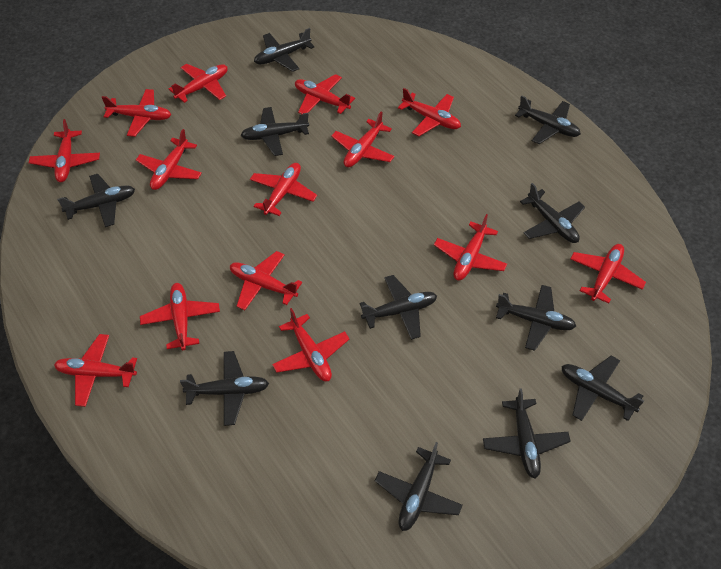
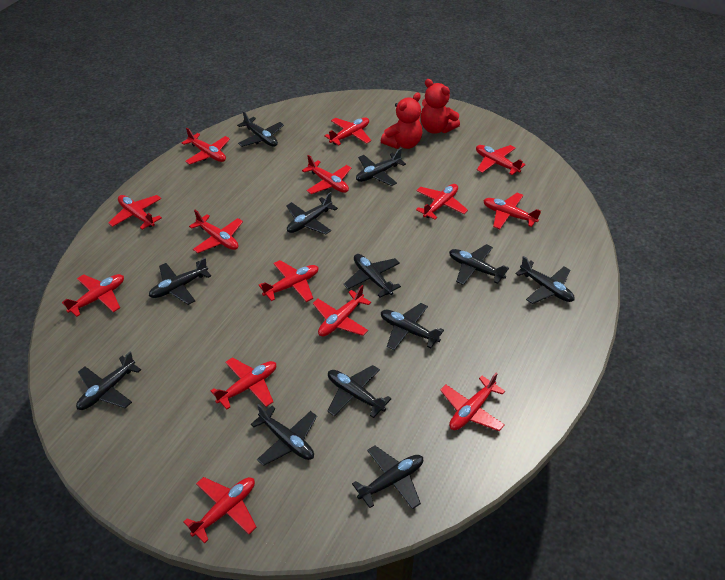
black plane: [57,174,135,227] [180,351,269,426] [241,107,309,156] [254,28,314,72] [360,275,437,340] [375,442,463,531] [483,388,571,479] [496,285,576,351] [515,95,581,144] [520,183,585,243] [561,355,644,421] = 11 -> [76,352,141,410] [149,258,211,305] [237,111,284,147] [251,404,317,466] [286,192,338,234] [327,365,392,418] [344,254,401,298] [352,446,423,509] [356,148,406,186] [381,303,444,350] [449,244,509,285] [515,256,575,304] = 12
red teddy bear: none = 0 -> [381,92,422,149] [420,79,460,134] = 2

